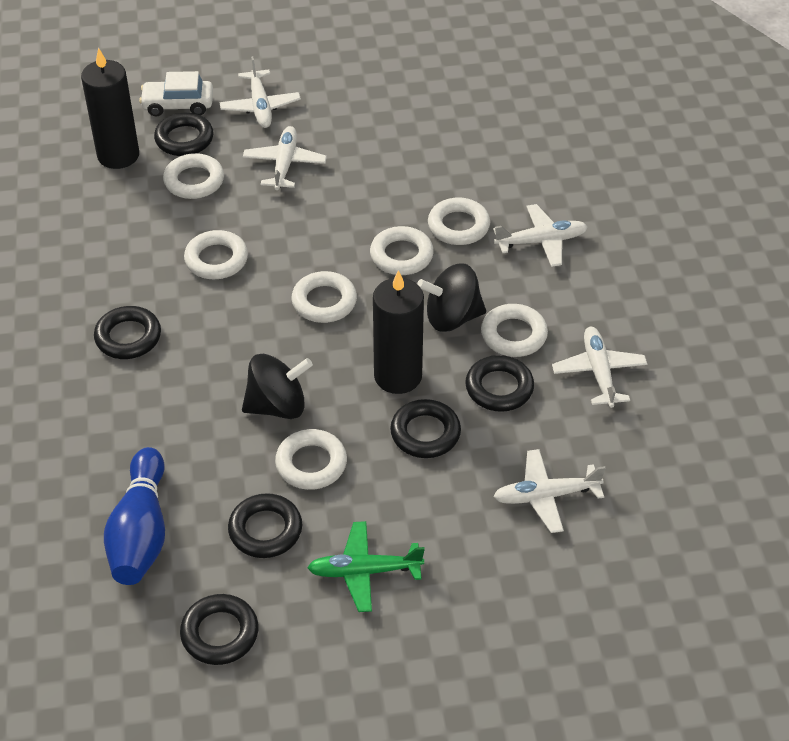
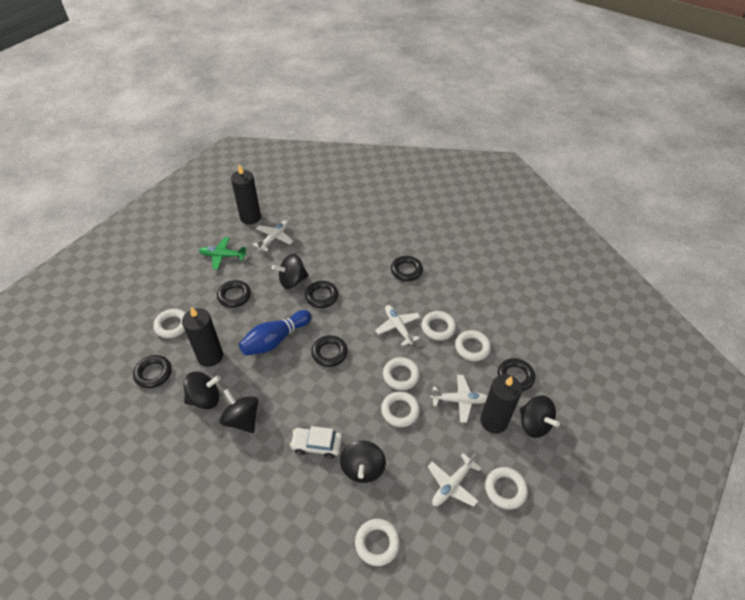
black candle: [81,48,139,169] [373,270,424,394] = 2 -> [182,307,223,367] [231,164,261,224] [480,374,522,434] = 3
black spinning top: [242,354,313,419] [417,263,486,332] = 2 -> [184,371,221,409] [220,389,259,433] [272,254,309,289] [340,440,386,483] [520,396,560,438] = 5
white plane: [219,56,301,128] [243,126,327,190] [493,204,588,267] [493,449,606,533] [552,327,647,408] = 5 -> [253,220,293,252] [375,305,420,346] [427,453,481,507] [431,375,487,423] = 4

